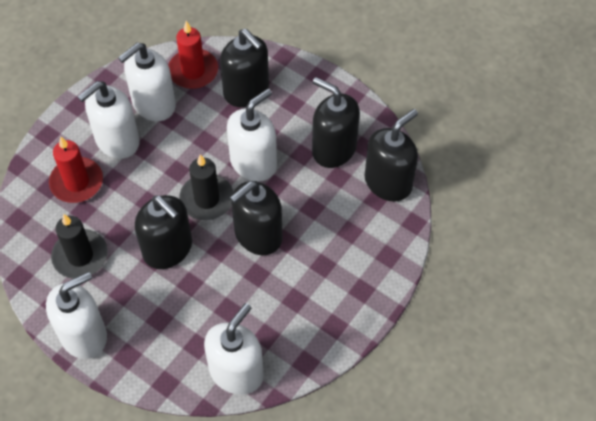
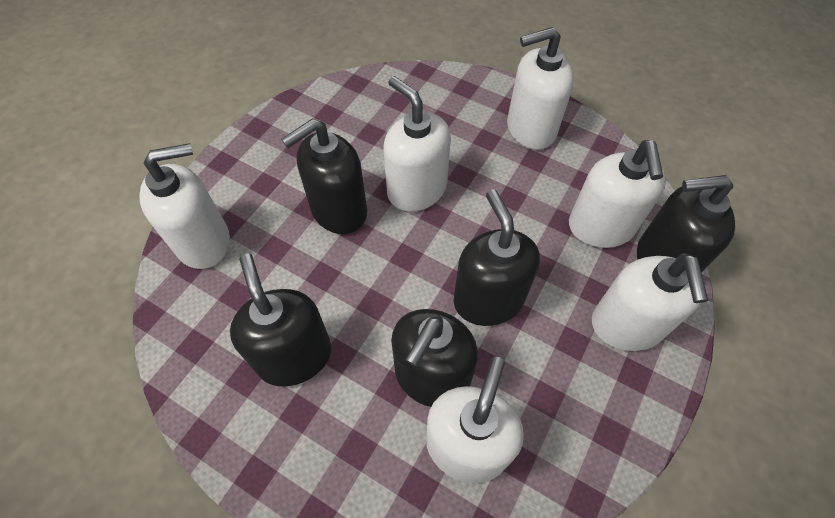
black candle: [51,214,108,279] [179,154,233,220] = 2 -> none = 0
red candle: [49,136,103,203] [168,21,218,89] = 2 -> none = 0
white soap dispenser: [46,272,107,359] [77,81,140,159] [118,43,176,121] [204,303,264,395] [227,89,277,182] = 5 -> [139,143,230,269] [384,76,451,212] [426,357,524,483] [507,27,574,150] [569,140,666,248] [592,253,708,351] = 6

